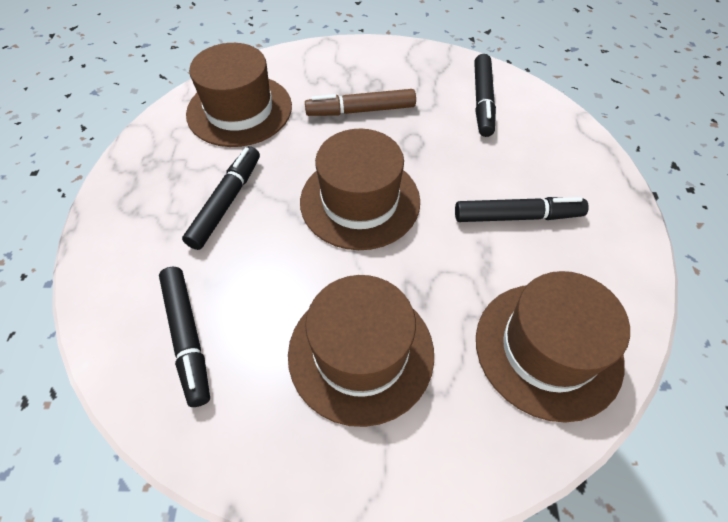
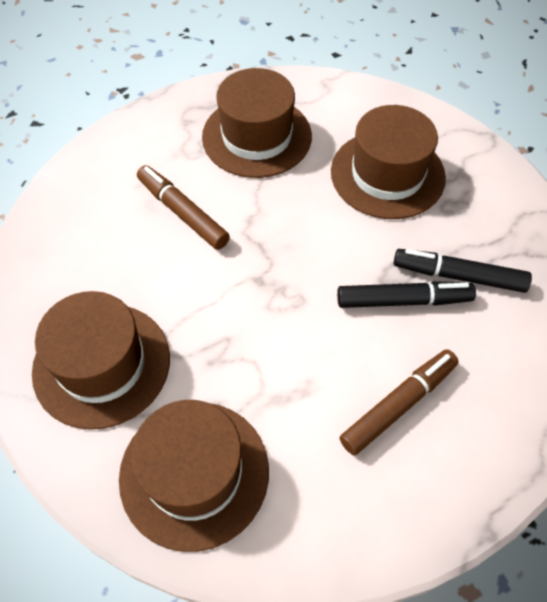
black marker: [159,267,210,407] [182,146,260,250] [455,197,589,222] [474,54,496,137] = 4 -> [337,281,476,308] [394,249,532,293] = 2
brown marker: [305,89,416,116] = 1 -> [137,165,230,250] [339,349,458,456] = 2

